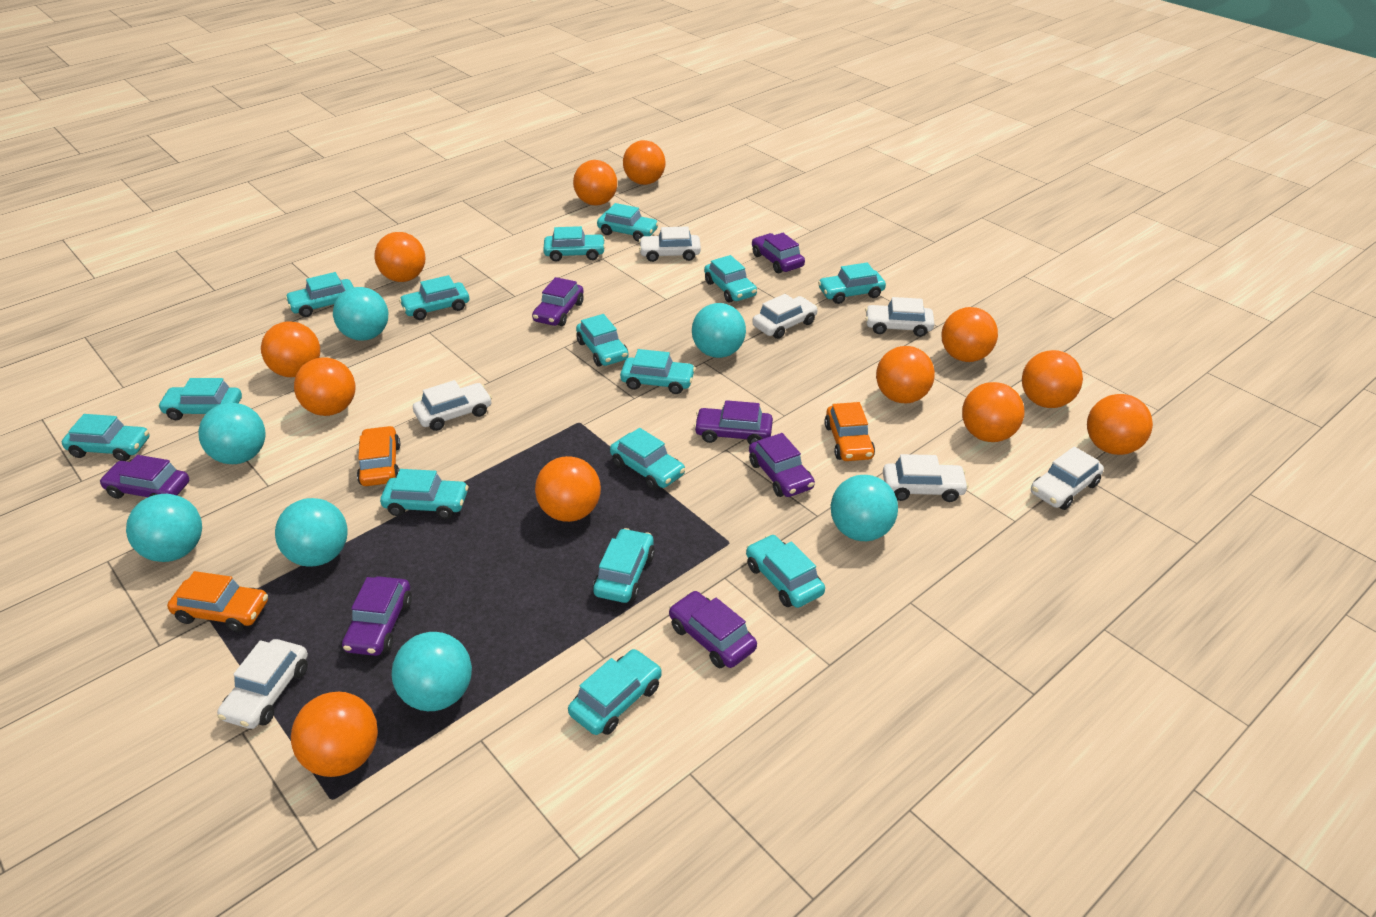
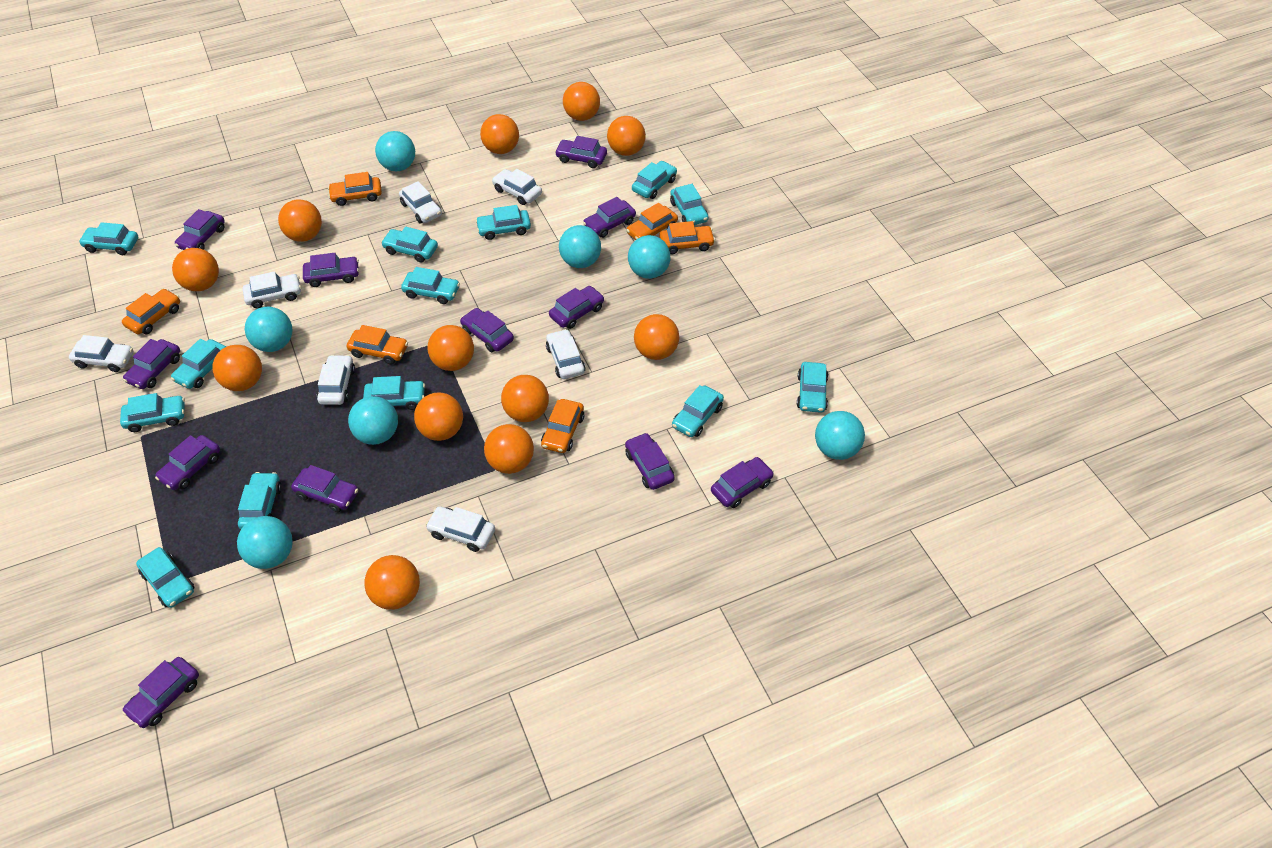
orange car: [167,571,268,632] [357,426,400,486] [824,402,875,461] = 3 -> [122,289,180,334] [328,172,382,206] [347,325,408,364] [541,399,584,453] [626,203,678,240] [659,221,715,254] = 6
purple car: [99,455,189,499] [342,576,412,656] [532,277,584,326] [669,591,757,668] [694,400,773,445] [749,433,815,497] [752,233,805,273] = 7 -> [122,657,199,728] [123,339,180,389] [155,435,220,490] [175,209,225,250] [291,465,358,512] [303,253,359,287] [460,308,514,352] [549,286,604,329] [555,136,607,168] [583,197,636,238] [625,433,675,490] [711,457,774,508] = 12
turquoise car: [62,414,150,461] [158,378,242,420] [285,272,354,317] [380,469,469,519] [399,275,469,320] [543,226,605,262] [568,649,662,735] [576,314,629,367] [593,528,655,603] [597,203,659,242] [610,428,685,490] [620,349,696,394] [704,255,757,303] [746,535,825,608] [818,263,886,304] = 15 -> [79,222,138,255] [120,393,185,432] [136,547,195,608] [171,339,226,389] [238,472,282,529] [363,376,425,410] [381,227,438,263] [401,267,460,304] [476,205,531,240] [632,161,677,199] [670,184,708,225] [672,385,724,437] [797,362,828,413] = 13

